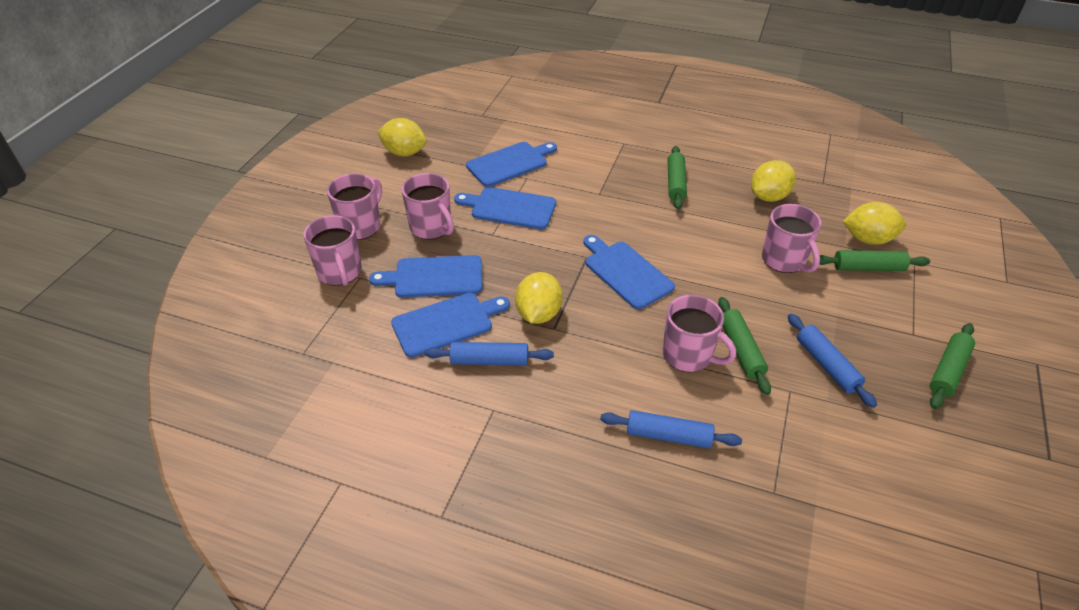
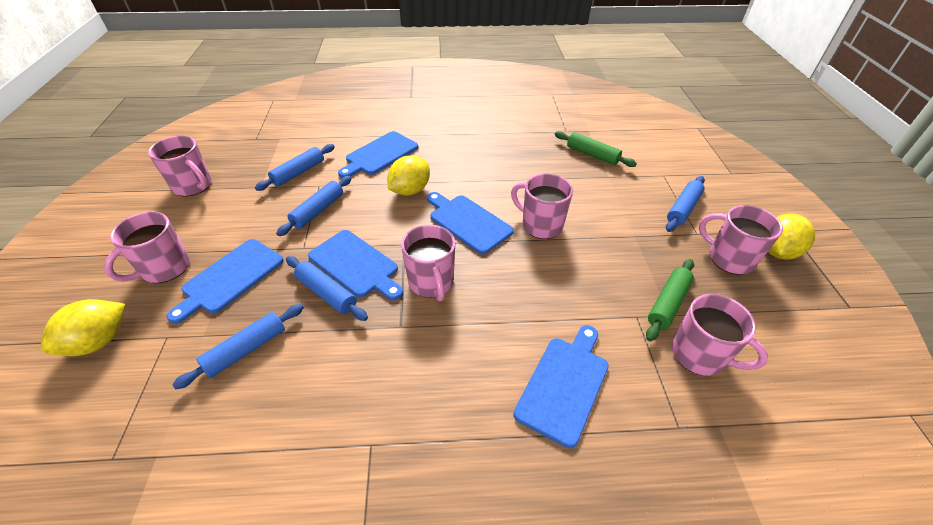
blue rolling pin: [425,342,554,366] [600,410,742,448] [788,314,877,408] = 3 -> [172,304,304,389] [255,144,335,191] [276,176,352,236] [286,256,368,321] [666,176,705,232] = 5
green rolling pin: [668,146,687,210] [718,297,771,395] [819,250,930,271] [930,323,975,409] = 4 -> [555,131,637,167] [646,259,694,341] = 2
pink mug: [303,215,362,286] [327,174,382,240] [401,173,454,240] [663,295,736,372] [762,204,822,273] = 5 -> [104,212,189,283] [148,136,211,197] [401,225,455,301] [511,174,573,239] [672,294,768,376] [699,205,783,275] = 6
yellow lemon: [377,118,427,156] [515,272,563,324] [751,160,796,202] [843,202,906,245] = 4 -> [41,299,125,356] [387,155,430,196] [768,214,815,260] = 3

